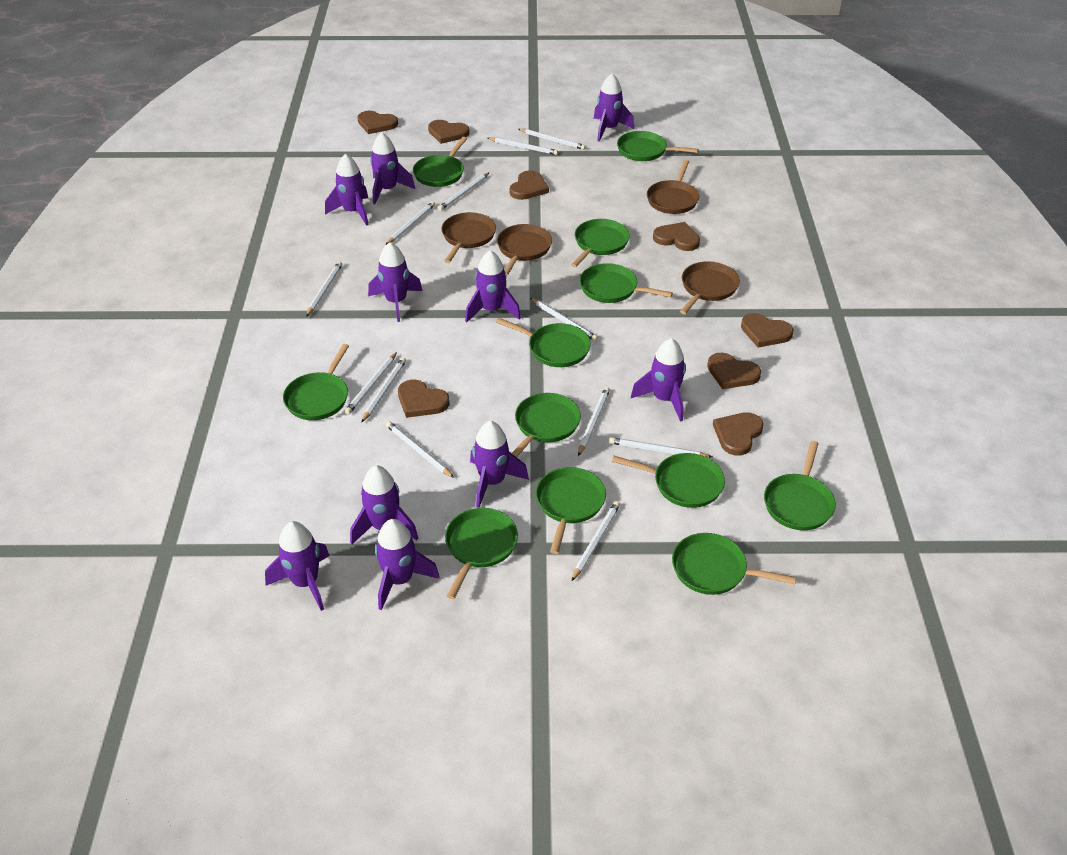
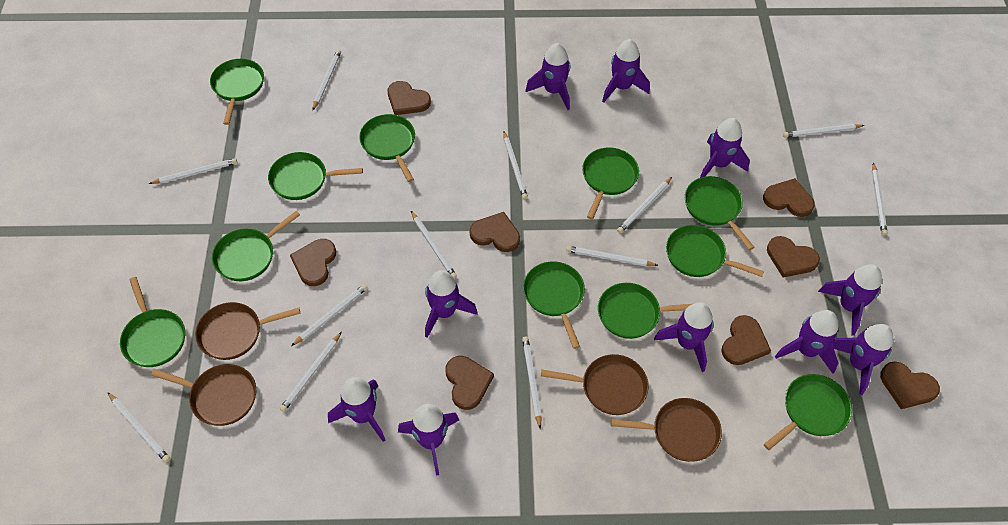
green pan: [283,344,349,420] [413,137,467,187] [445,508,518,599] [496,318,591,367] [512,393,581,457] [536,467,606,554] [571,219,630,267] [580,263,673,303] [612,453,725,508] [617,131,699,161] [672,533,796,595] [764,441,836,530] = 12 -> [120,277,185,367] [210,59,264,125] [212,211,300,281] [268,152,363,200] [359,114,415,182] [523,261,585,349] [582,147,639,219] [598,283,692,339] [666,225,764,277] [685,176,754,250] [764,374,852,450] = 11

